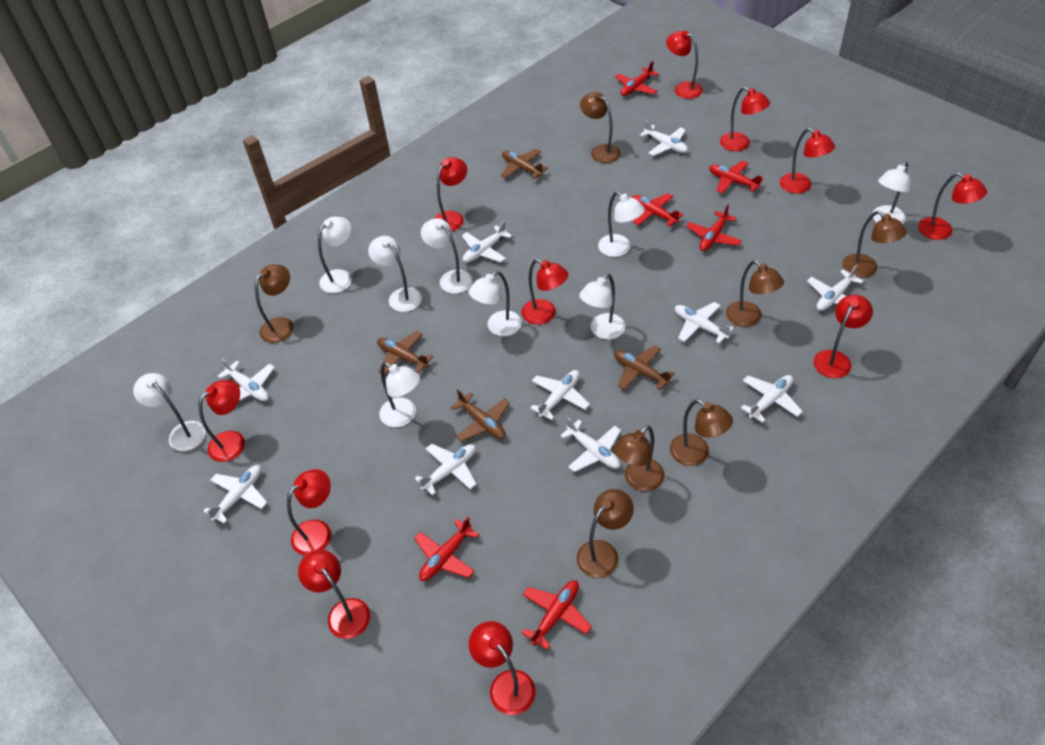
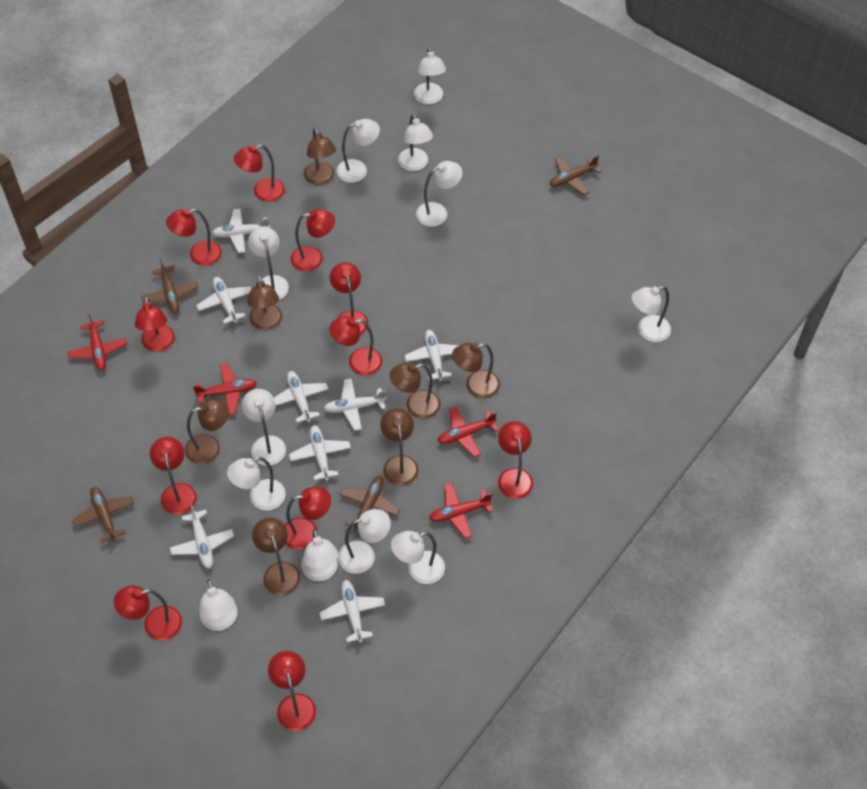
red plane: [414,517,479,581] [522,580,592,650] [615,61,659,96] [632,193,683,227] [686,204,742,251] [709,161,763,194] = 6 -> [67,314,127,371] [193,363,257,415] [429,483,493,539] [438,406,499,457] = 4
white lamp: [133,373,206,451] [318,216,352,293] [368,236,422,312] [379,362,420,427] [421,218,473,294] [468,271,522,336] [579,274,625,339] [598,192,645,257] [873,161,910,224] = 9 -> [199,579,238,631] [227,457,286,510] [242,389,286,466] [248,227,289,300] [301,529,339,581] [336,119,380,183] [338,509,391,574] [391,531,445,584] [398,114,433,171] [414,47,446,104] [416,161,462,227] [632,286,671,342] = 12
white plane: [203,465,267,524] [218,358,275,401] [415,444,476,495] [462,220,512,262] [530,370,590,420] [560,417,621,472] [640,120,688,156] [675,302,734,343] [741,375,803,423] [807,265,864,311] = 10 -> [170,505,234,569] [196,277,252,324] [212,209,270,253] [274,371,328,423] [289,425,351,481] [319,580,385,643] [324,379,386,431] [404,330,459,381] = 8

